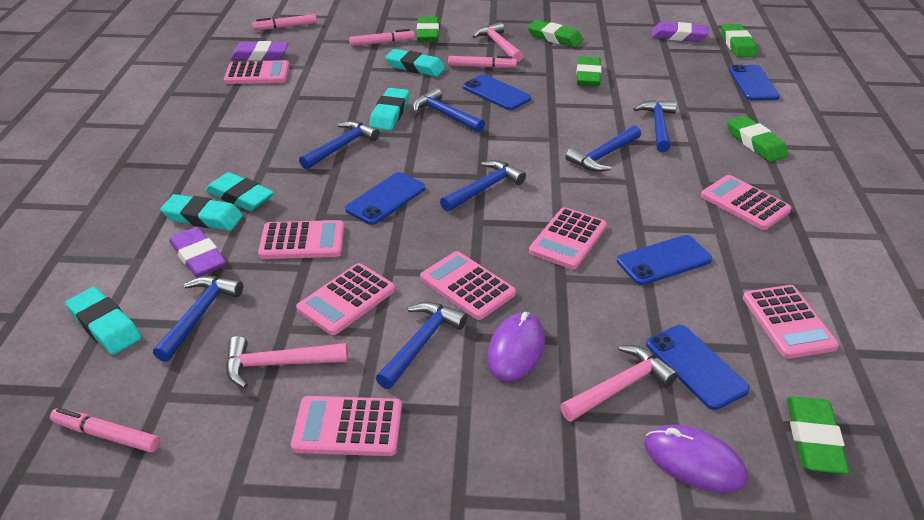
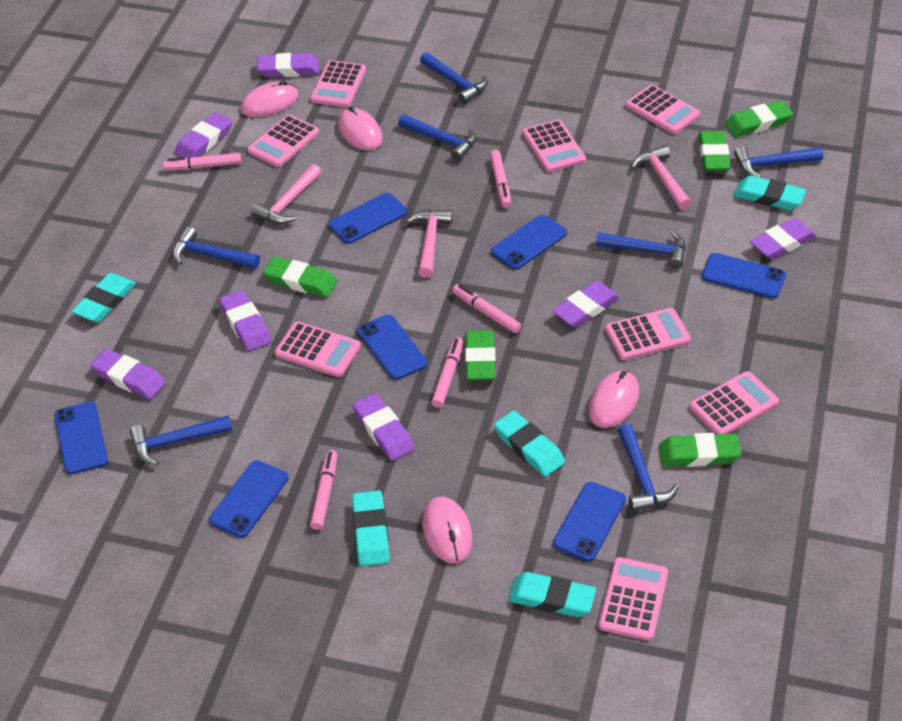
blue phone: [345,172,425,225] [463,74,531,110] [617,235,712,285] [646,325,750,410] [729,65,780,100] = 5 -> [54,402,108,474] [209,460,289,538] [329,193,407,244] [357,314,427,380] [491,215,567,270] [553,482,626,561] [702,253,786,298] = 7
green eraser: [417,17,439,42] [527,20,583,47] [576,57,602,87] [721,24,757,58] [727,115,788,162] [787,397,849,474] = 6 -> [263,257,337,297] [465,330,495,380] [659,433,741,467] [699,131,730,171] [725,100,793,137] = 5
pink marker: [50,408,160,453] [253,14,317,30] [349,29,415,46] [448,56,517,68] = 4 -> [163,153,241,170] [310,450,337,530] [431,337,463,408] [452,284,521,333] [490,150,511,208] = 5
pink mouse: none = 0 -> [240,81,299,117] [338,106,383,151] [423,497,472,563] [589,371,639,428] = 4
purple eraser: [169,227,226,277] [230,41,289,61] [651,22,709,42] = 3 -> [90,349,166,399] [175,112,232,159] [219,290,272,351] [257,53,319,77] [352,393,415,461] [552,281,620,328] [750,218,817,260] = 7
purple mouse: [487,312,545,381] [644,425,747,493] = 2 -> none = 0

